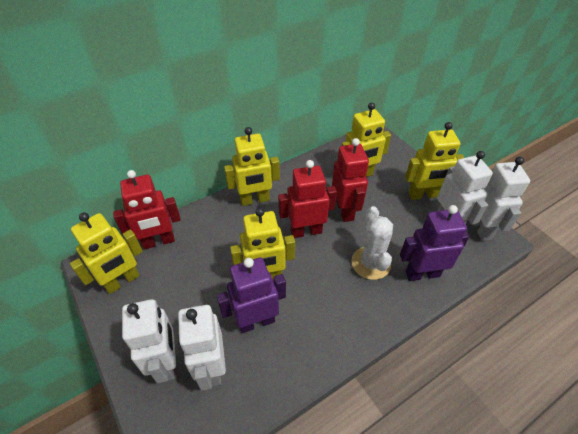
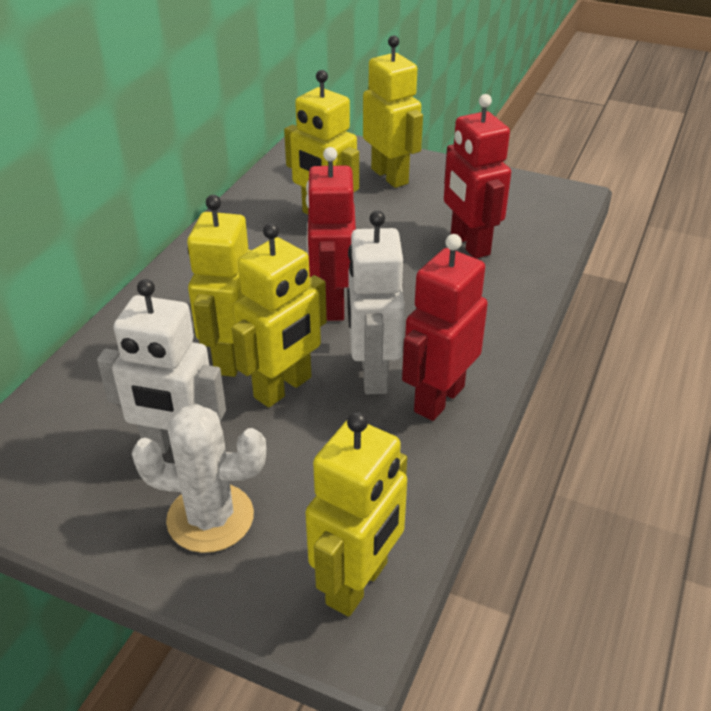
purple robot: [217,257,286,333] [400,205,469,281] = 2 -> none = 0
white robot: [122,299,176,383] [178,305,226,391] [437,151,493,225] [473,157,530,241] = 4 -> [97,279,226,454] [347,210,405,394] = 2

